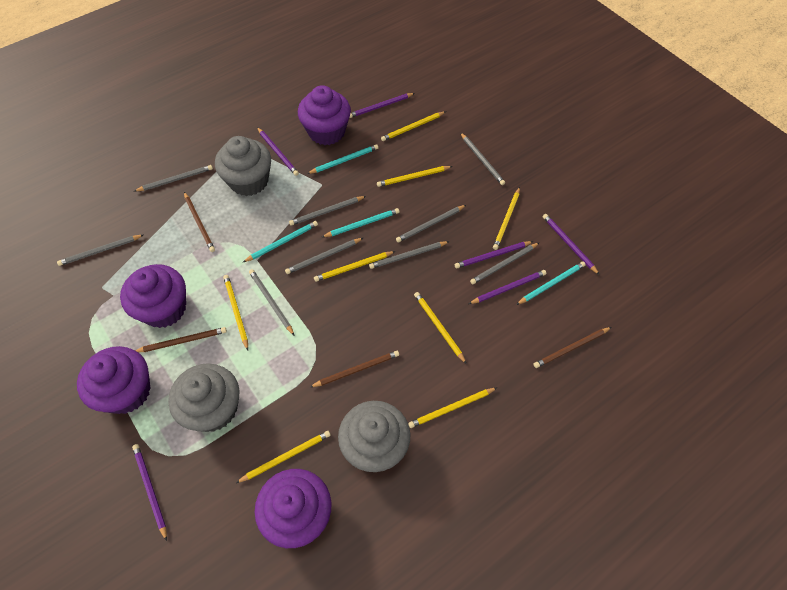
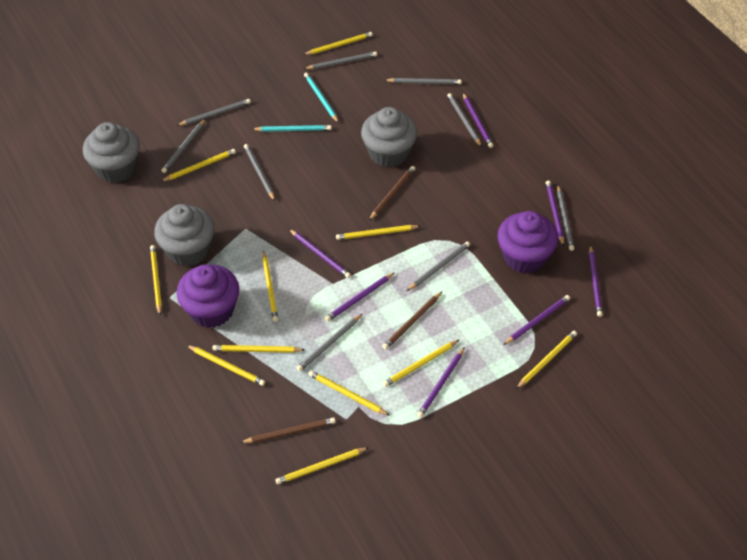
brown pencil: [135,327,227,352] [184,192,215,252] [310,351,399,387] [533,327,612,368] = 4 -> [240,417,336,443] [369,166,415,220] [382,292,442,350] = 3
purple cupcake: [77,346,151,414] [120,264,186,328] [255,469,332,548] [298,85,351,145] = 4 -> [177,264,239,328] [497,211,558,274] = 2
purple pencil: [132,444,167,541] [257,127,299,176] [349,93,415,118] [455,241,533,269] [469,270,546,304] [543,214,599,275] = 6 -> [289,229,351,278] [325,272,395,322] [417,347,465,418] [463,93,493,148] [504,295,570,345] [546,181,564,247] [589,245,603,317] = 7
turquoise pencil: [243,221,318,262] [307,144,378,174] [322,208,399,237] [516,261,586,305] = 4 -> [252,125,332,132] [304,73,339,123] = 2
yellow pencil: [223,275,248,350] [236,431,331,483] [314,251,396,282] [377,166,452,187] [381,111,446,141] [408,388,497,428] [414,292,466,363] [493,187,520,250] = 8 -> [150,245,162,315] [160,149,236,182] [187,345,265,386] [213,345,305,353] [262,250,278,322] [275,447,369,485] [303,32,373,55] [309,371,390,416] [336,225,420,240] [383,340,459,387] [516,331,577,389] = 11

